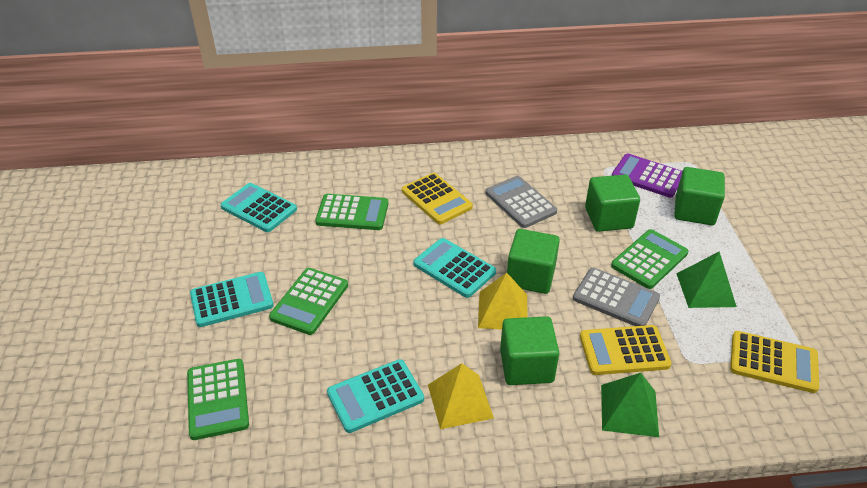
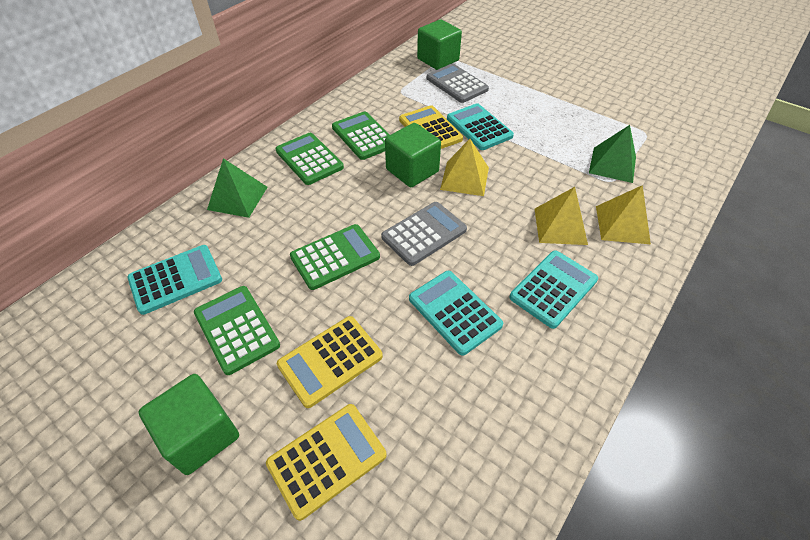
green cube: [500,316,559,385] [507,229,560,294] [585,174,640,232] [674,167,725,225] = 4 -> [138,374,239,475] [385,123,441,187] [417,19,462,70] = 3
purple calculator: [612,154,682,198] = 1 -> none = 0
yellow pyramid: [428,363,494,429] [478,273,528,330] = 2 -> [440,139,489,196] [535,187,588,245] [596,185,651,244] = 3

